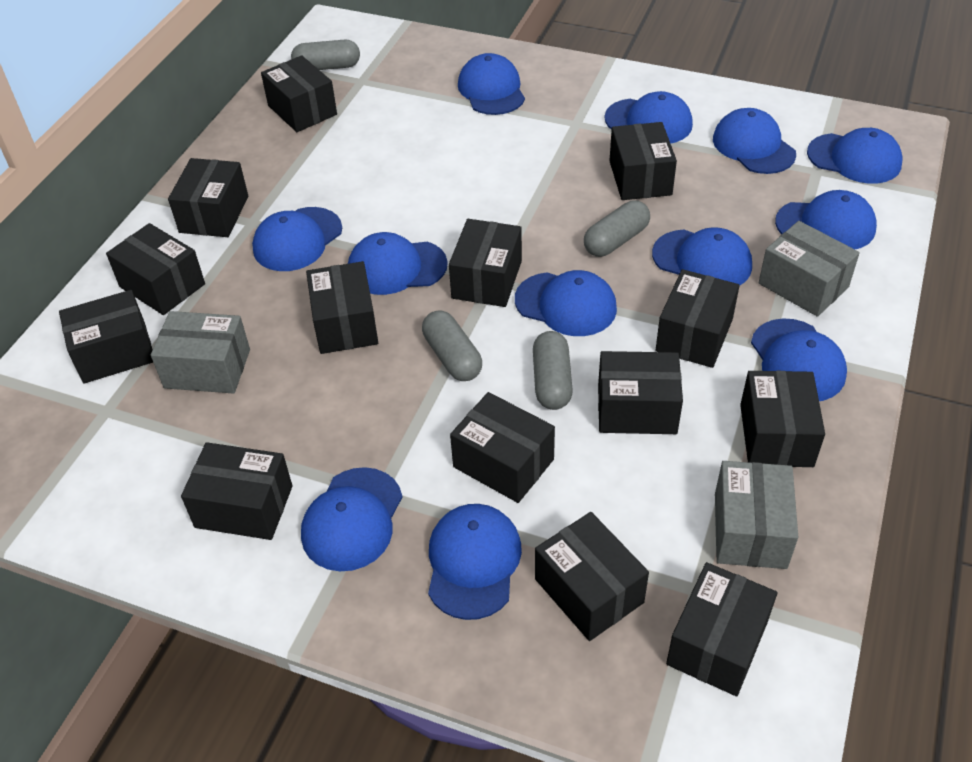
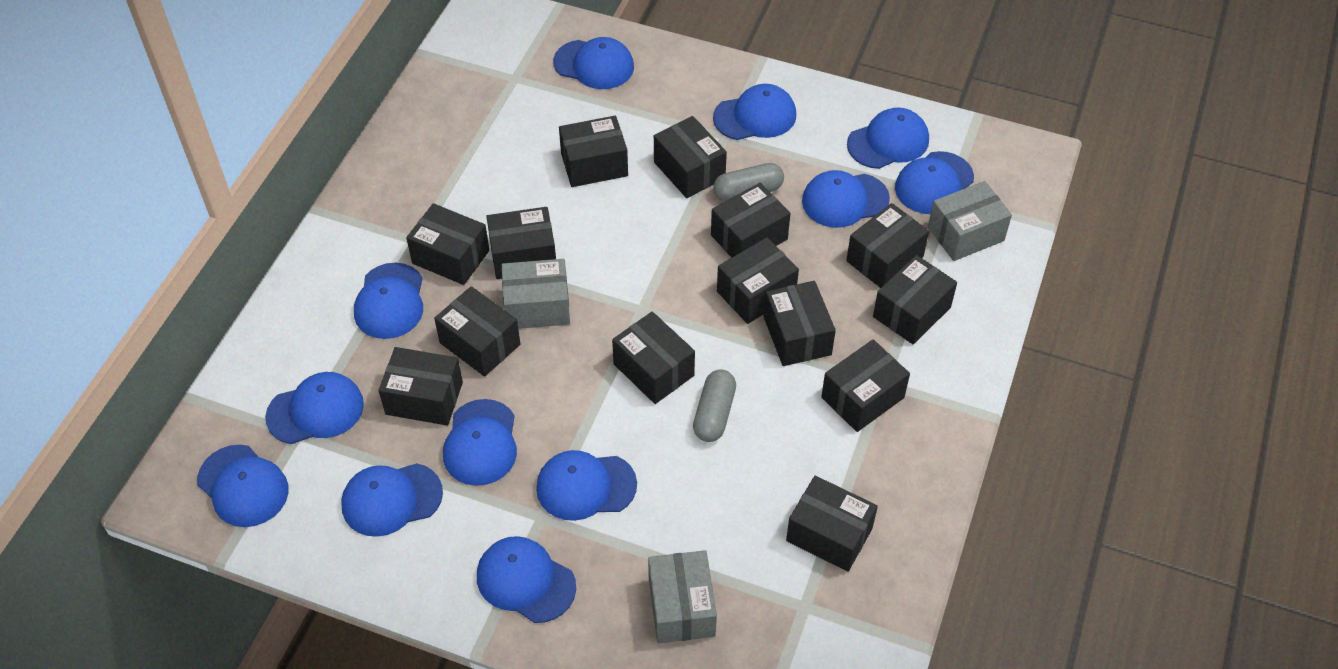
grey capsule: [291,40,360,70] [422,311,482,381] [533,331,573,410] [584,200,650,257] = 4 -> [693,369,736,442] [713,163,784,201] = 2

